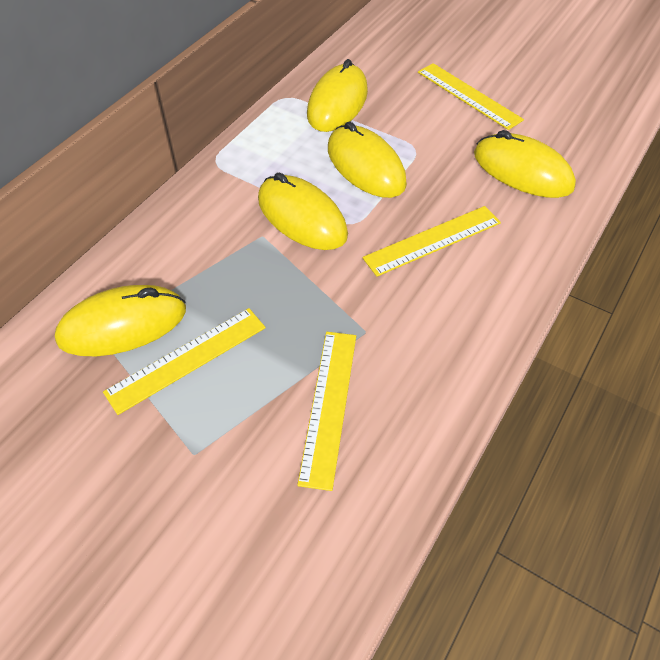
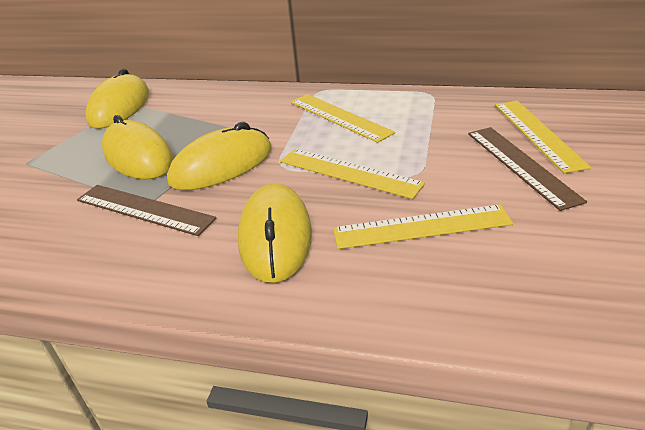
brown ruler: none = 0 -> [77,185,217,236] [468,127,587,211] = 2
yellow mouse: [55,285,186,356] [258,172,348,250] [307,59,368,132] [328,121,407,198] [474,130,576,198] = 5 -> [85,68,149,129] [102,115,173,180] [167,122,272,191] [238,183,312,283] = 4

